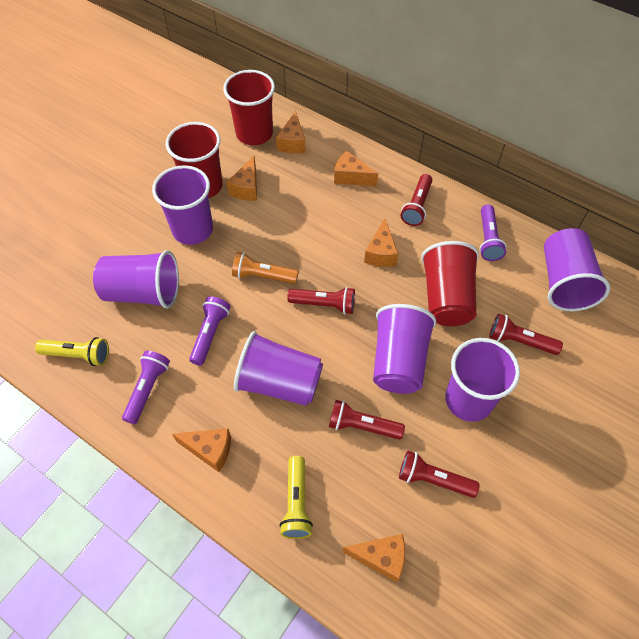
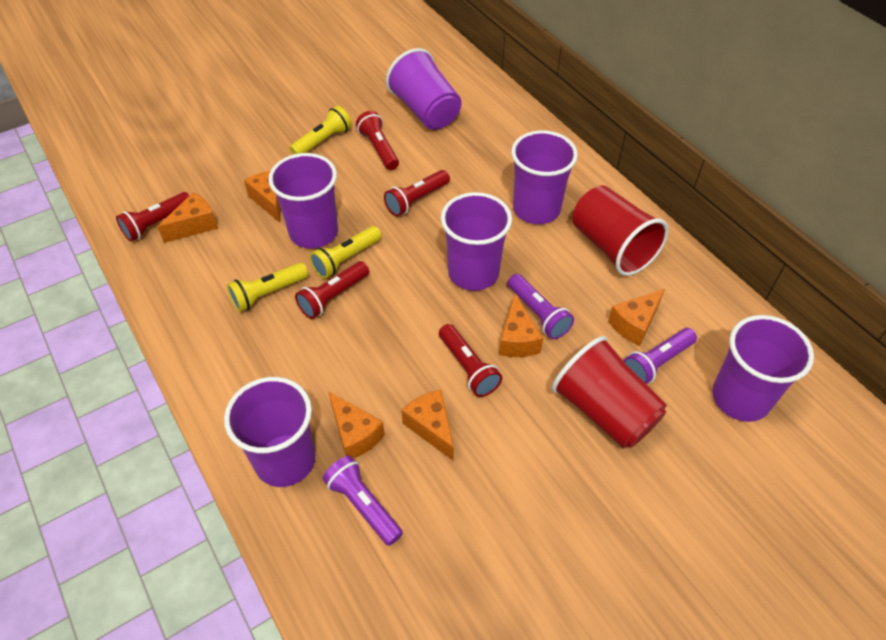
orange flashlight: [232,252,299,284] = 1 -> none = 0
red cup: [165,122,223,198] [223,70,275,145] [421,241,479,326] = 3 -> [552,336,667,449] [572,186,669,276] = 2
yellow flashlight: [35,337,109,366] [279,456,313,539] = 2 -> [227,263,308,312] [290,106,352,154] [309,226,381,279] = 3

